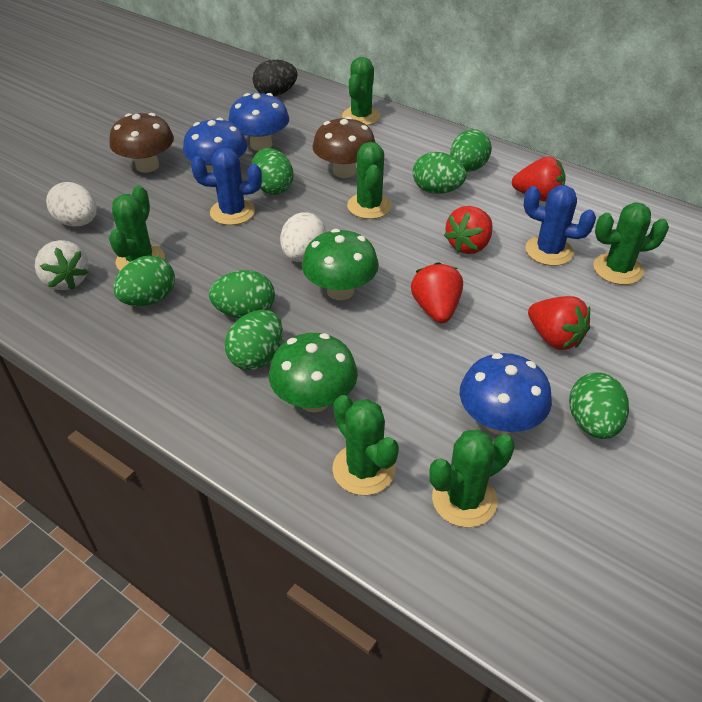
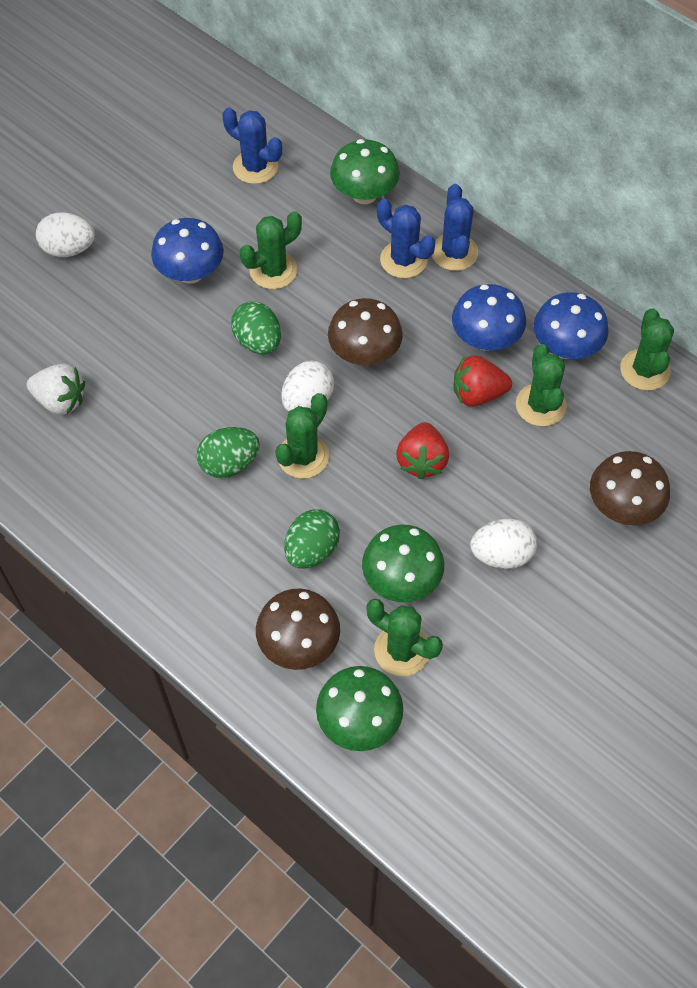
black egg: [253,60,298,96] = 1 -> none = 0
blue cactus: [191,147,262,225] [524,185,596,266] = 2 -> [222,107,282,184] [377,199,435,278] [432,184,478,271] = 3
brown mushroom: [109,113,174,173] [313,116,375,178] = 2 -> [256,589,340,670] [328,298,403,365] [590,451,670,526] = 3
green cactus: [109,186,165,271] [332,395,399,496] [342,57,380,125] [347,142,392,219] [429,429,515,528] [593,202,669,285] = 6 -> [240,211,302,289] [275,393,329,479] [367,599,443,676] [516,344,567,426] [620,308,674,391] = 5
green egg: [113,255,175,306] [209,270,275,318] [225,310,283,370] [252,148,294,195] [413,152,467,194] [450,129,492,172] [569,372,629,439] = 7 -> [197,427,260,478] [231,301,281,354] [284,509,340,569] = 3
green mushroom: [269,333,358,412] [302,229,379,300] = 2 -> [316,666,403,751] [330,139,400,204] [362,525,444,602] = 3
red strawberry: [411,262,463,323] [444,206,493,254] [512,156,566,202] [528,296,590,350] = 4 -> [396,422,449,479] [453,355,512,407] = 2
white egg: [46,182,97,227] [280,212,326,262] = 2 -> [36,212,95,257] [281,361,334,412] [470,518,537,569] = 3

